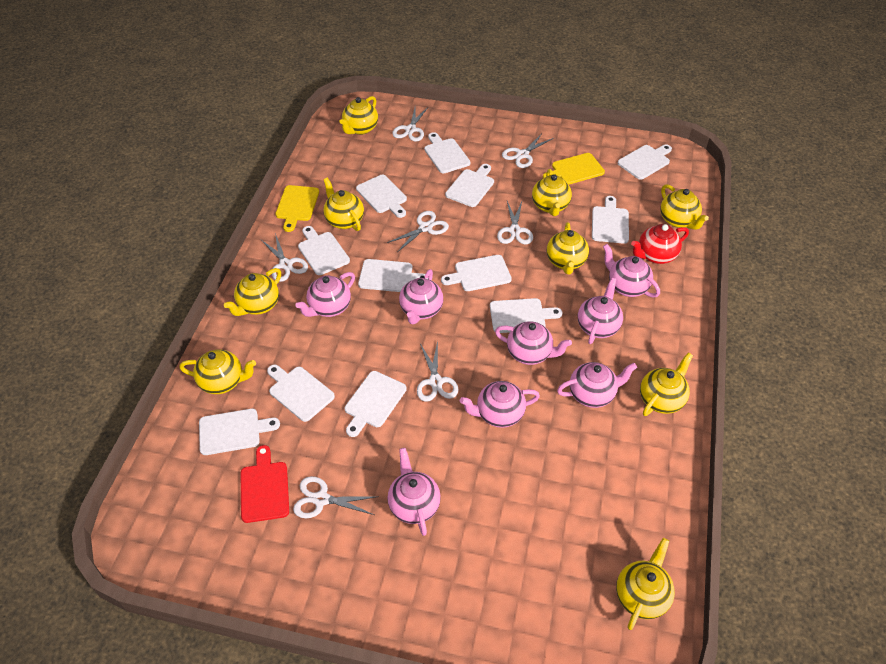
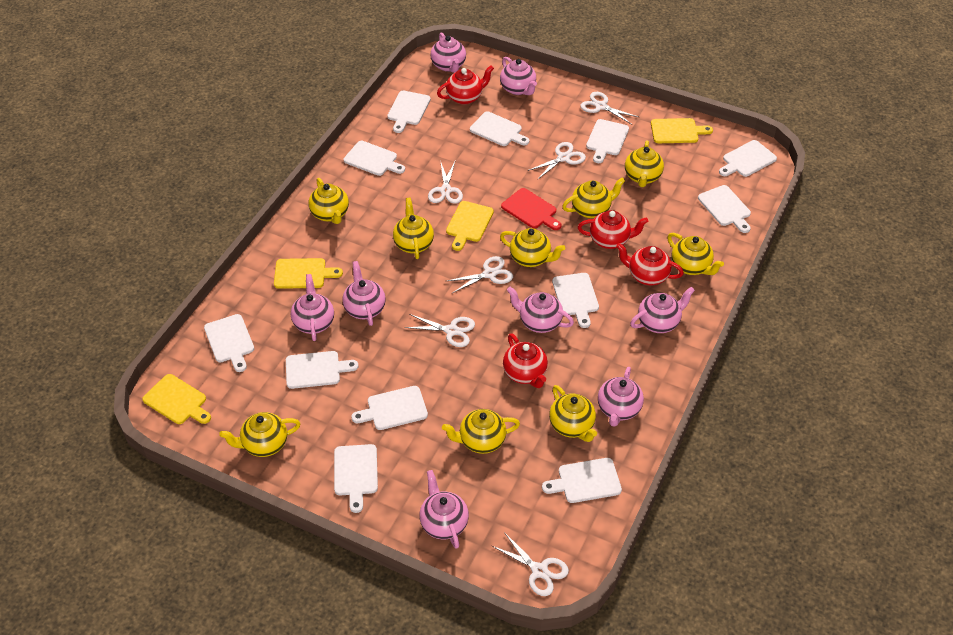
red teapot: [631,224,689,264] = 1 -> [437,65,494,105] [503,333,548,388] [578,210,648,249] [616,243,684,285] = 4
white scissors: [260,233,308,282] [293,476,376,518] [387,211,449,251] [392,106,429,141] [417,341,459,402] [497,201,533,244] [502,133,554,168] = 7 -> [404,314,475,347] [428,160,463,204] [447,256,513,293] [492,532,569,596] [527,142,586,180] [580,92,639,125] = 6
yellow cutting board: [275,185,319,232] [543,153,605,185] = 2 -> [142,374,211,424] [274,258,343,289] [446,201,494,251] [651,118,713,143] = 4

